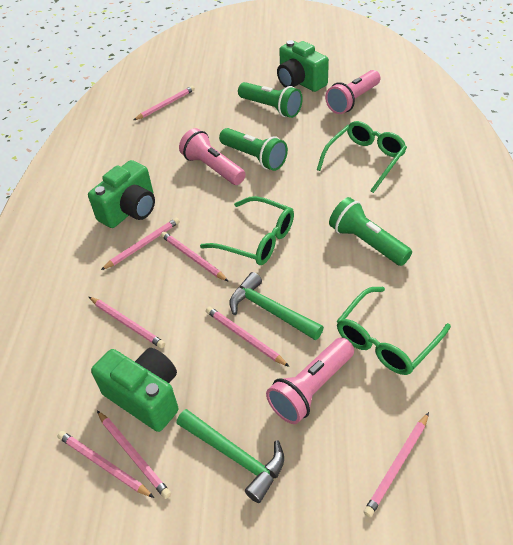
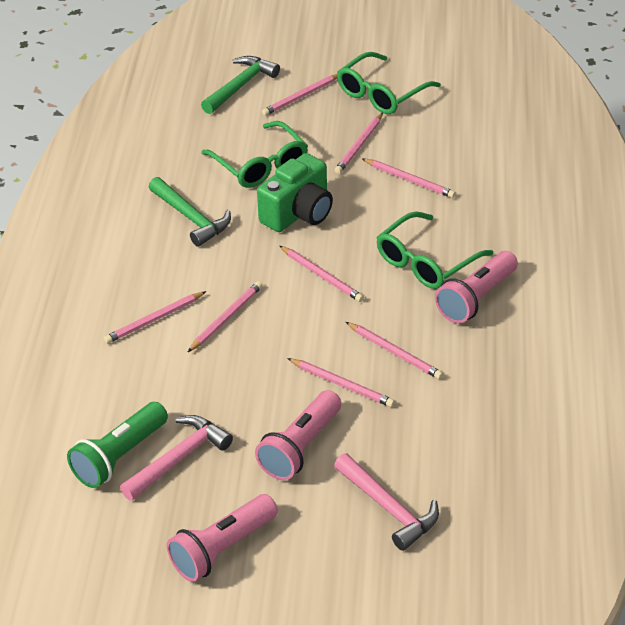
green camera: [88,160,155,228] [91,348,178,432] [277,40,329,92] = 3 -> [257,153,333,232] = 1
green flashlight: [219,128,288,171] [238,82,303,118] [329,197,412,266] = 3 -> [67,402,168,488] = 1
pink hammer: none = 0 -> [120,415,233,501] [334,453,439,551] = 2

